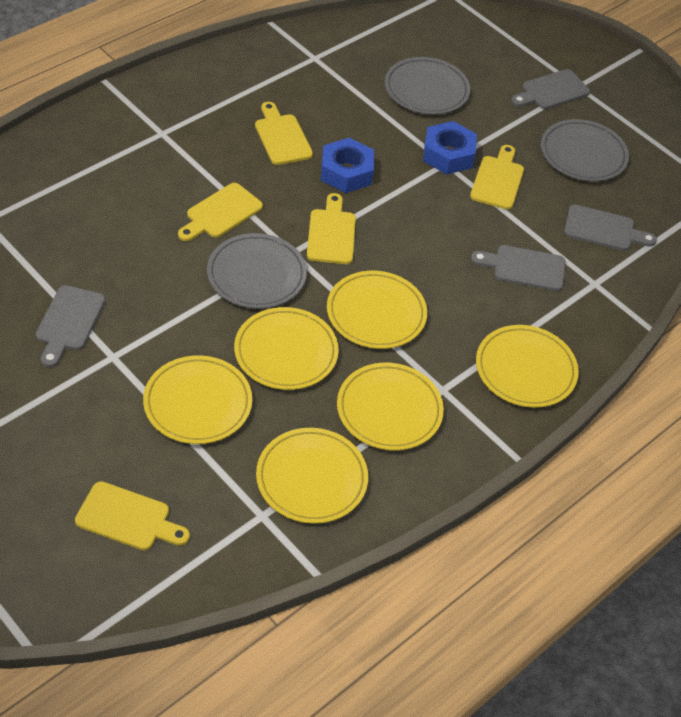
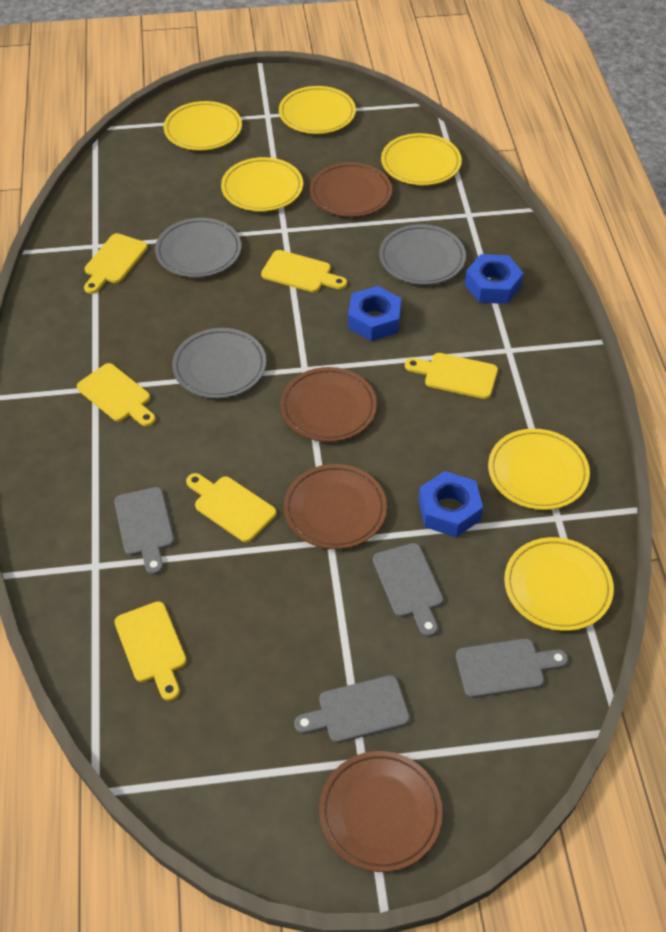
blue nut: [321,138,374,193] [423,121,477,174] = 2 -> [348,286,401,341] [418,471,483,537] [465,254,524,304] = 3
brown plate: none = 0 -> [280,367,377,442] [284,464,387,549] [310,162,392,217] [319,751,443,872] = 4
yellow cutting board: [75,481,190,550] [178,183,263,241] [255,102,313,165] [307,193,356,264] [470,145,524,209] = 5 -> [77,363,156,427] [84,233,148,294] [114,601,187,701] [186,473,276,542] [261,250,347,292] [405,353,498,399] = 6

